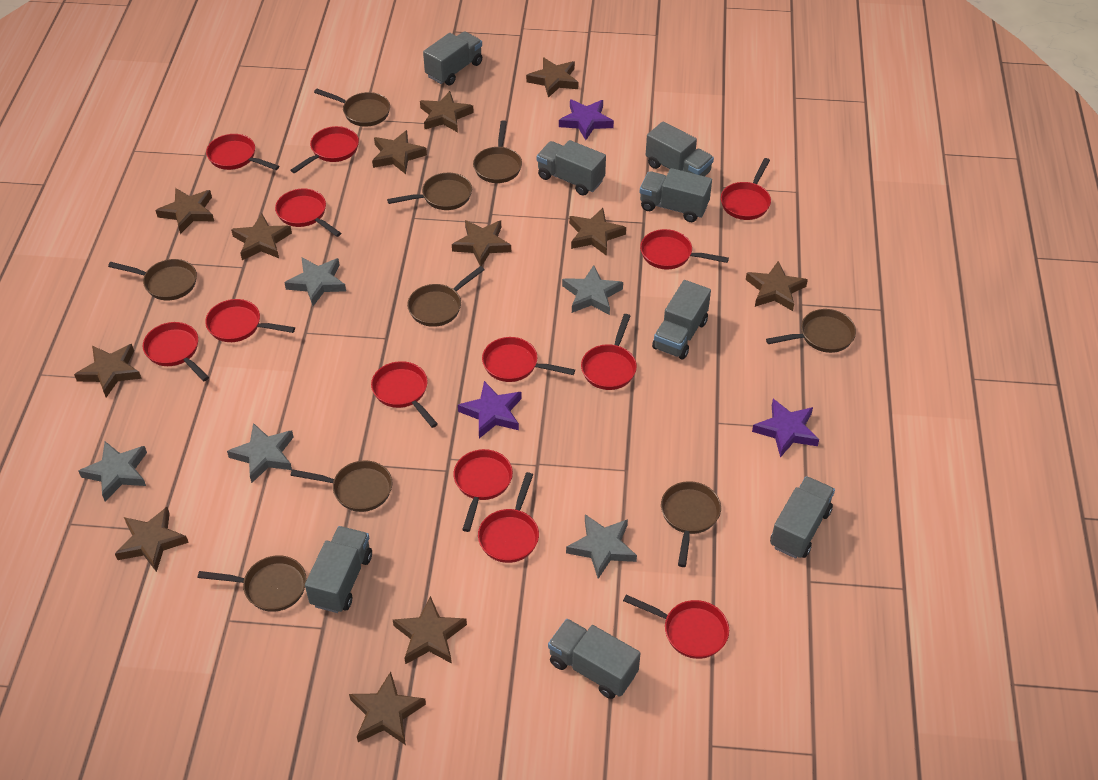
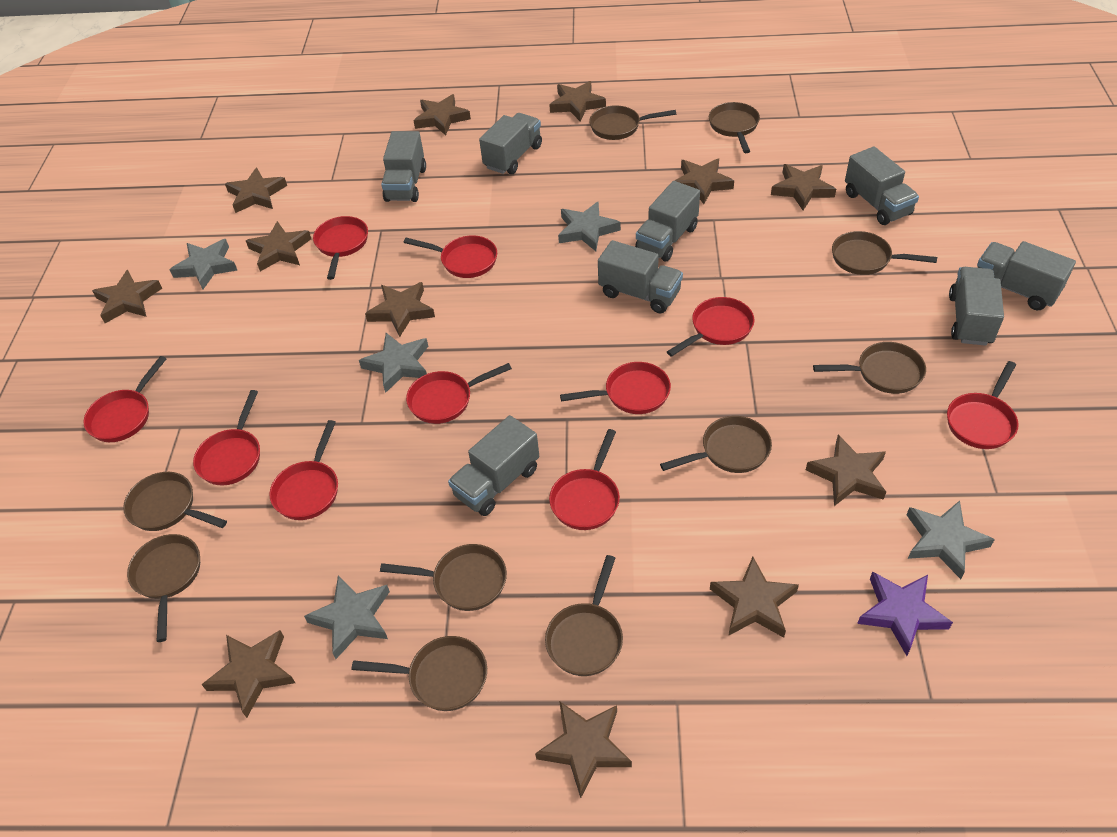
brown pan: [108,259,197,300] [198,555,307,612] [290,460,392,512] [314,88,390,127] [387,173,472,210] [407,266,485,327] [473,120,522,183] [661,481,721,567] [766,309,856,353] = 9 -> [123,472,227,531] [127,534,200,642] [351,636,487,711] [380,544,507,611] [545,555,623,676] [589,105,676,140] [660,416,772,473] [709,102,760,153] [813,342,926,394] [832,231,937,275] = 10
purple star: [458,381,522,438] [559,99,614,140] [752,399,819,458] = 3 -> [857,571,953,656] = 1
red pan: [143,322,209,381] [205,299,295,342] [206,134,279,170] [275,189,341,237] [290,126,359,173] [371,361,438,428] [453,449,513,532] [478,472,539,563] [482,337,575,382] [581,314,637,390] [623,595,729,659] [640,229,729,270] [721,158,771,220] = 13 -> [83,356,166,442] [193,390,260,485] [269,420,338,520] [313,216,368,280] [403,235,497,278] [406,363,512,424] [549,429,620,530] [560,362,671,414] [667,297,754,357] [947,361,1019,449] = 10

